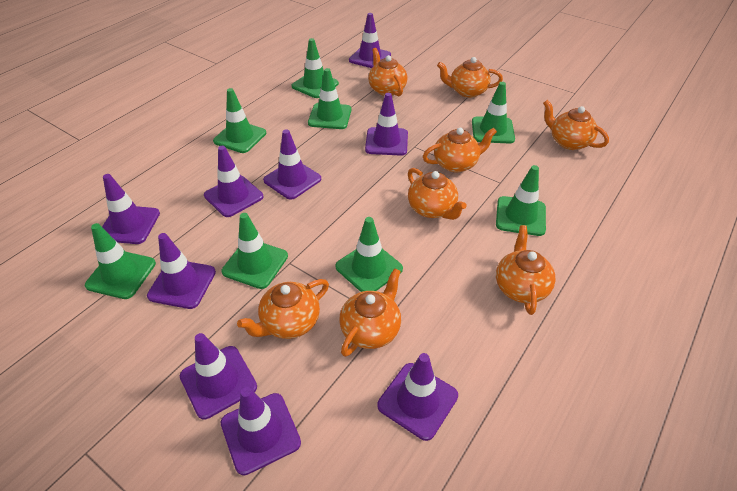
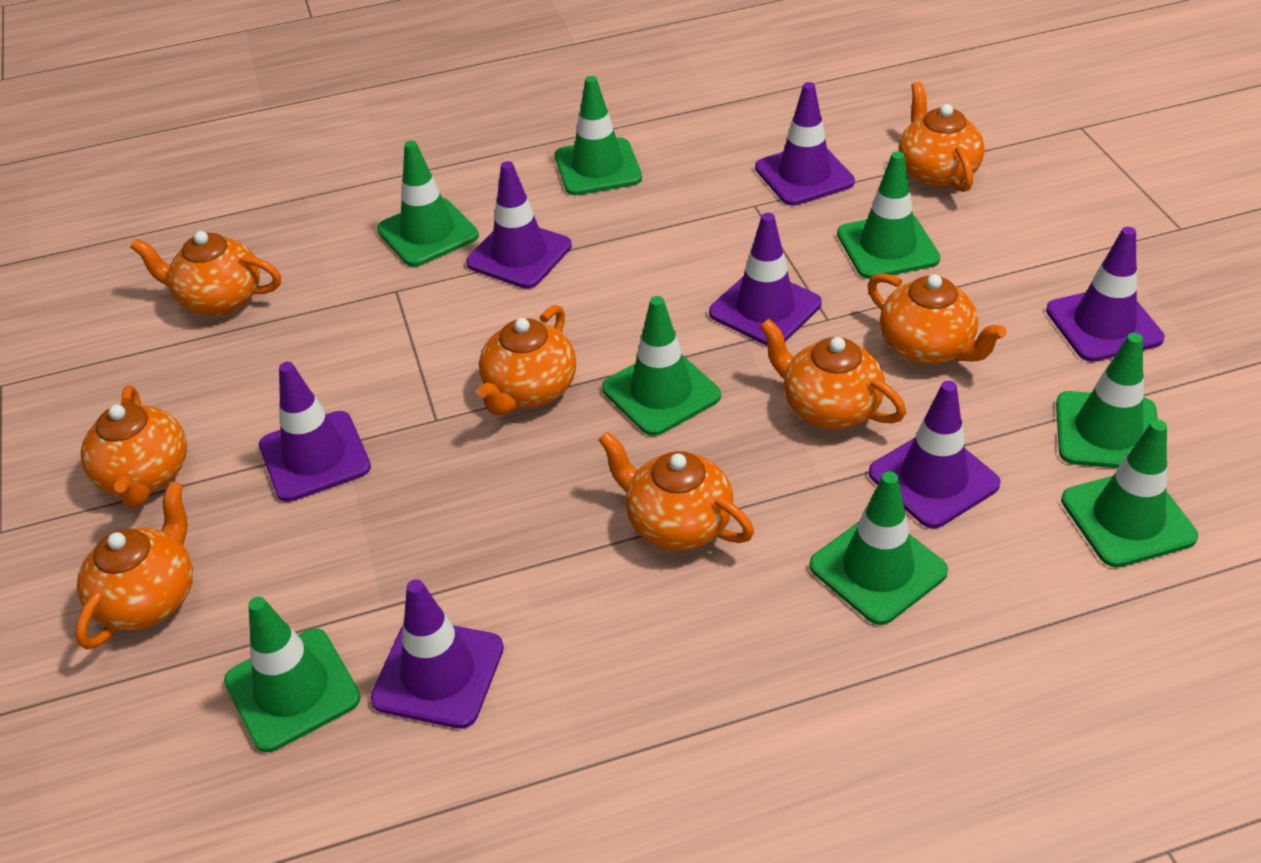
purple traffic cone: [102,174,160,244] [147,233,216,309] [180,333,257,419] [204,146,263,217] [221,387,301,475] [263,129,321,200] [349,13,391,68] [365,93,408,156] [377,353,458,441] = 9 -> [259,362,371,502] [370,579,504,729] [466,161,572,289] [709,213,822,346] [755,82,855,206] [869,381,1001,528] [1046,227,1165,362] = 7

